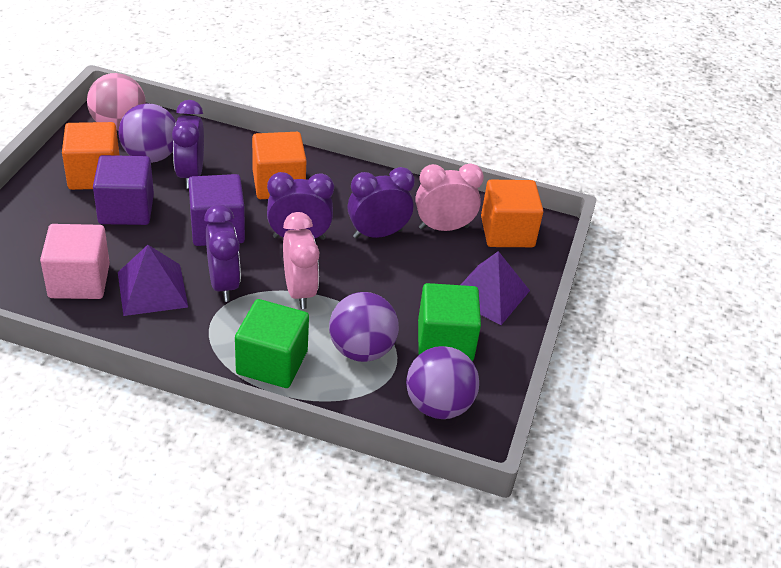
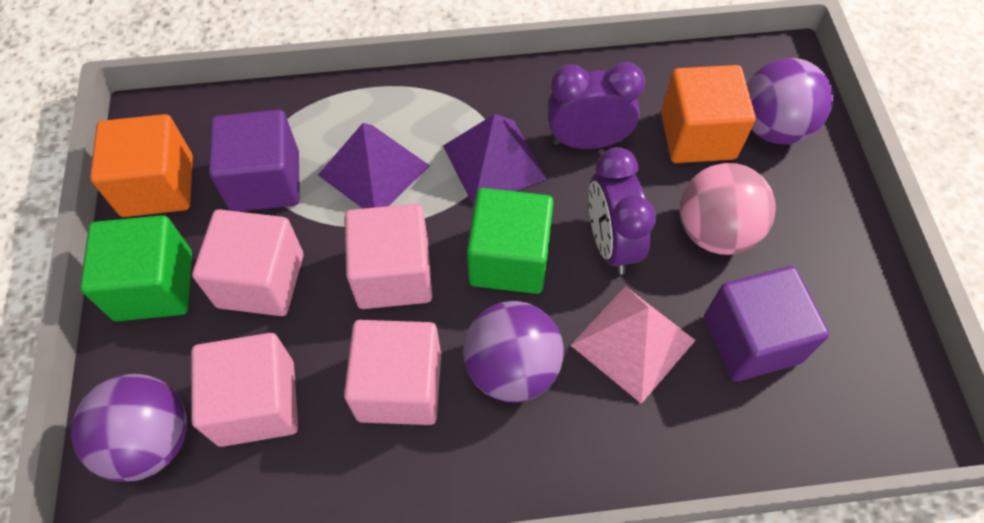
orange cube: [62,122,120,190] [252,132,307,199] [481,180,543,247] = 3 -> [90,114,193,217] [661,65,756,163] = 2
pink clock: [283,212,319,309] [416,164,484,231] = 2 -> none = 0
pink cube: [40,224,110,299] = 1 -> [191,333,298,447] [192,209,303,316] [344,320,441,425] [345,204,432,309] = 4
pink pyramid: none = 0 -> [571,286,696,404] = 1
purple clock: [172,100,204,188] [204,204,241,302] [267,172,334,240] [347,167,415,239] = 4 -> [548,62,645,149] [588,147,656,274] = 2

